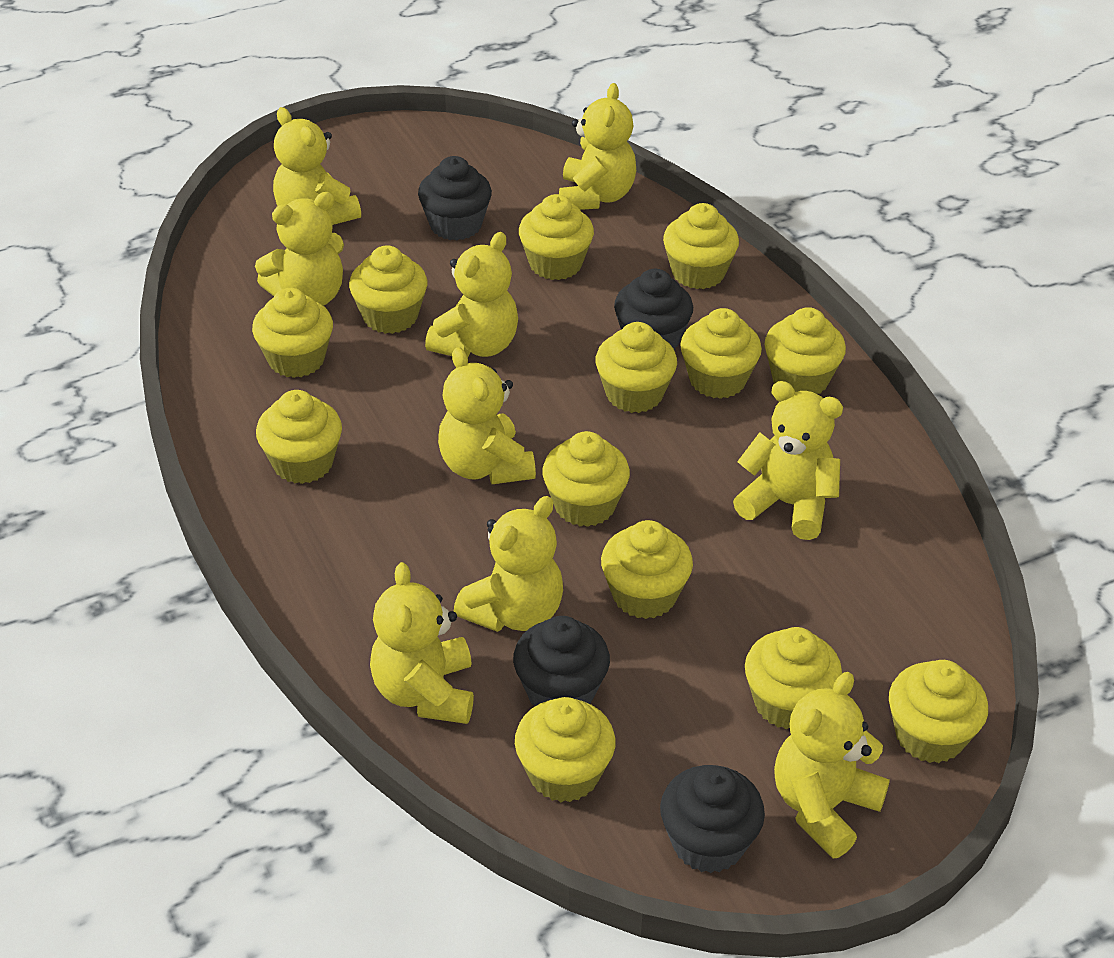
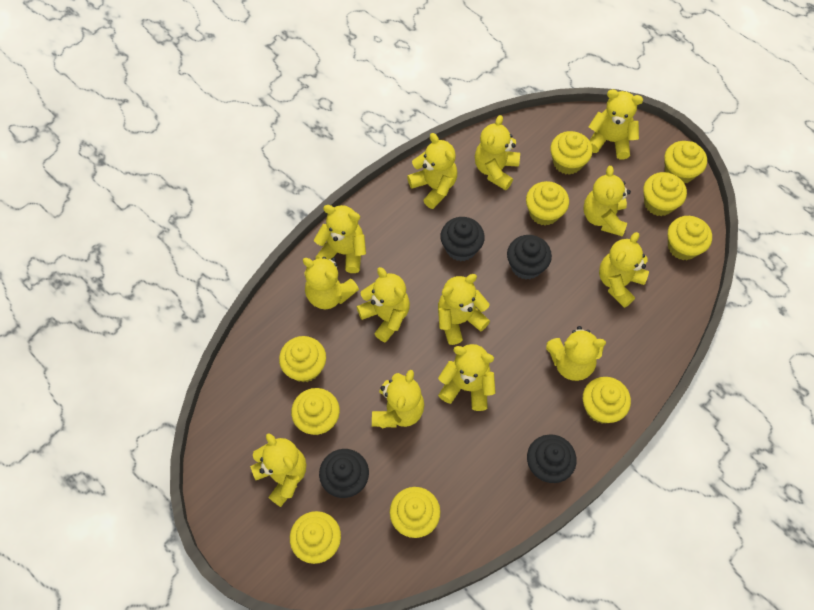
yellow cupcake: [252,288,333,378] [256,390,342,484] [349,245,427,334] [515,697,615,802] [519,194,594,280] [542,431,630,527] [596,322,677,413] [601,520,693,619] [663,203,739,289] [680,308,762,399] [745,627,842,729] [764,307,846,394] [889,660,988,763] = 13 -> [279,336,326,382] [290,511,341,564] [291,388,340,435] [390,487,441,538] [526,181,569,226] [550,131,593,175] [583,377,631,424] [643,172,687,216] [664,141,707,184] [668,216,712,260] = 10
yellow teddy bear: [255,192,344,306] [273,107,361,225] [370,562,474,724] [425,232,518,358] [438,347,536,484] [454,496,563,632] [559,83,636,210] [733,381,843,540] [774,672,890,858] = 9 -> [250,433,306,507] [303,257,359,309] [314,205,366,273] [357,267,410,343] [372,370,424,428] [407,133,457,209] [438,274,490,345] [438,344,495,411] [475,115,520,190] [546,326,606,381] [584,166,631,237] [589,89,643,159] [599,232,649,308] = 13

